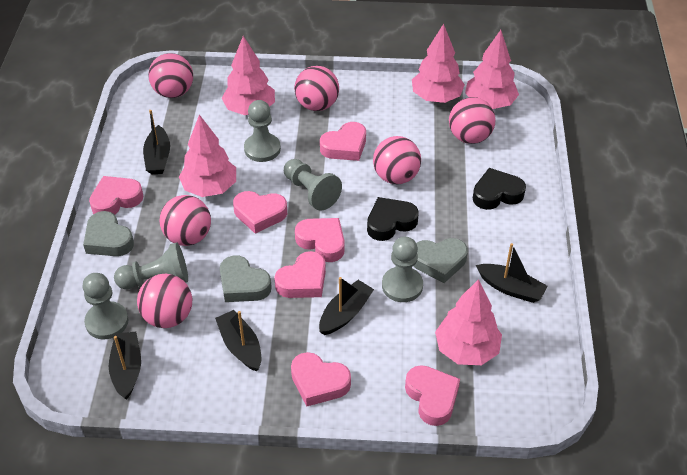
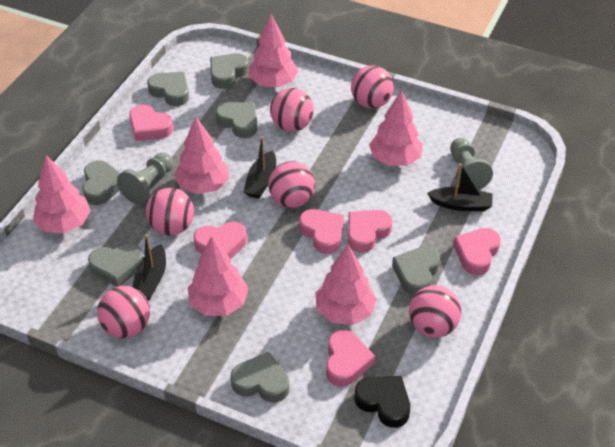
black boat: [109,332,141,399] [143,110,170,174] [215,310,261,371] [319,277,374,335] [476,243,548,303] = 5 -> [133,234,166,300] [243,136,276,199] [427,164,493,211] = 3
black heart: [367,197,419,241] [473,168,526,210] = 2 -> [355,376,410,428] = 1
grey heart: [83,211,134,256] [220,255,272,302] [414,238,468,283] = 3 -> [82,160,120,205] [88,244,144,287] [147,72,189,106] [210,53,249,89] [216,102,258,138] [231,352,289,402] [392,247,440,295] = 7
grey pawn: [82,273,128,339] [114,242,188,289] [244,100,281,162] [284,159,342,210] [382,236,423,302] = 5 -> [117,153,173,204] [450,138,493,190] = 2
pink heart: [89,176,143,215] [233,191,287,234] [274,251,326,298] [291,352,351,406] [295,218,345,262] [320,122,366,161] [405,365,460,426] = 7 -> [129,105,173,141] [194,222,247,259] [299,209,344,254] [326,330,375,386] [348,210,393,253] [453,228,501,275] = 6
pink tree: [179,114,236,197] [222,36,275,115] [412,24,465,103] [435,279,502,365] [465,30,519,109] = 5 -> [33,155,91,233] [174,117,229,194] [188,236,249,316] [249,14,298,88] [316,245,377,325] [369,90,423,166] = 6

